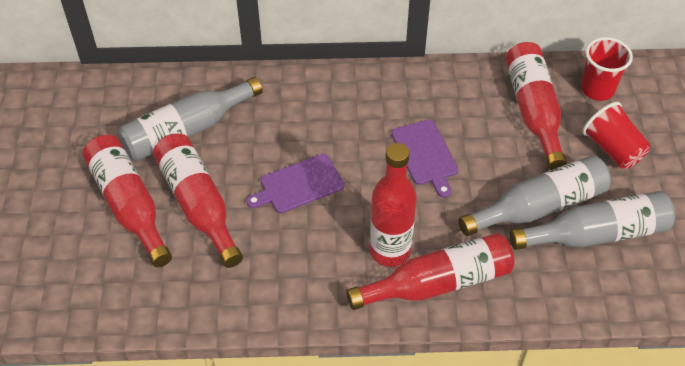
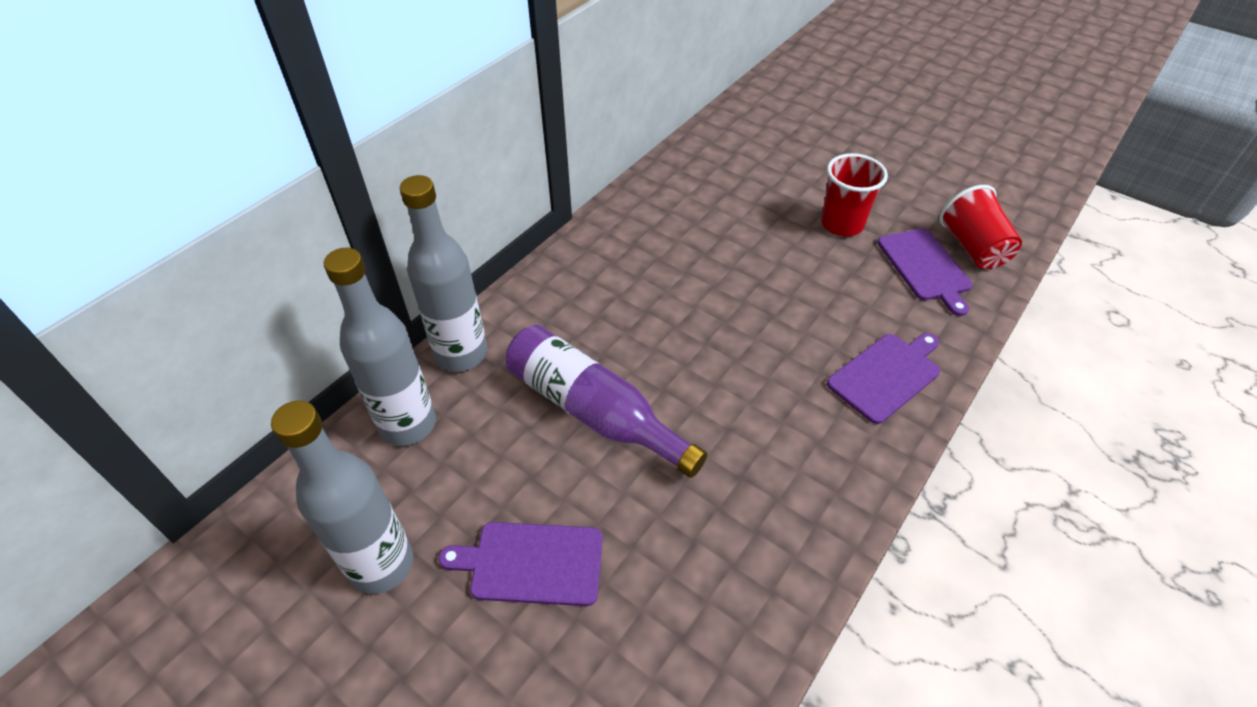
purple bottle: none = 0 -> [506,325,707,478] = 1
purple cutting board: [246,154,344,213] [391,119,458,198] = 2 -> [439,522,603,606] [827,333,940,424] [877,228,973,316] = 3
red bottle: [83,135,172,267] [153,134,243,268] [346,233,514,310] [370,143,417,267] [506,42,567,170] = 5 -> none = 0

